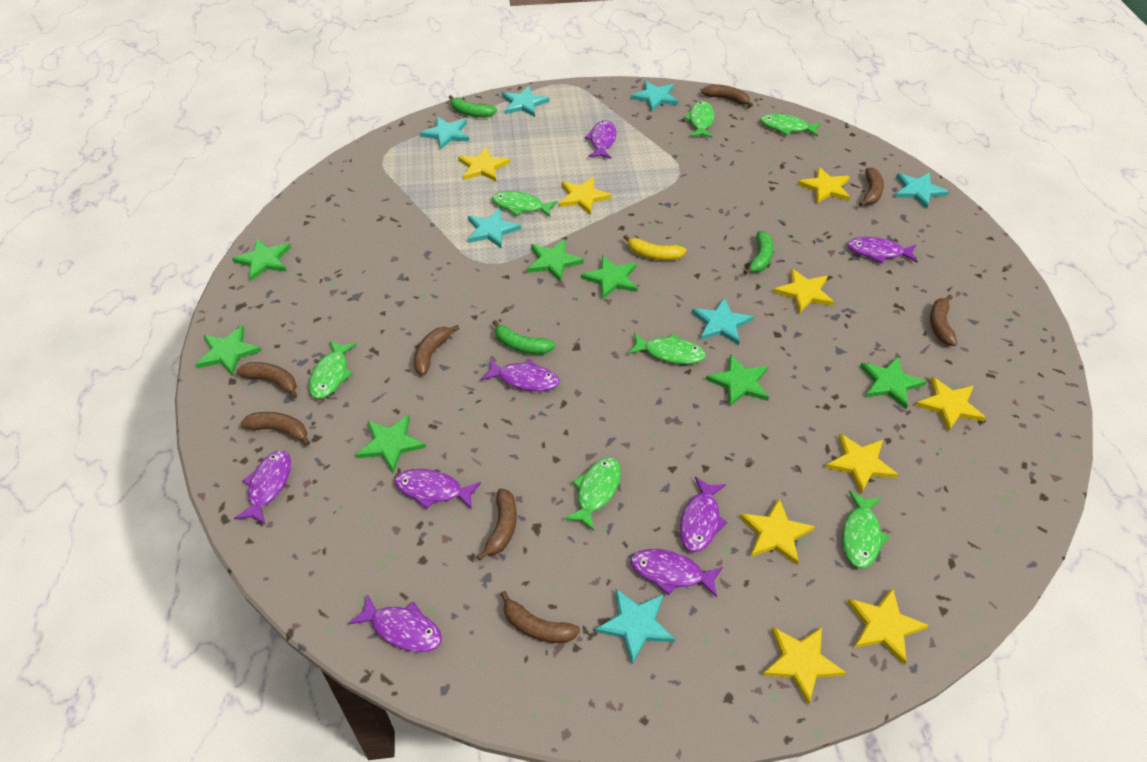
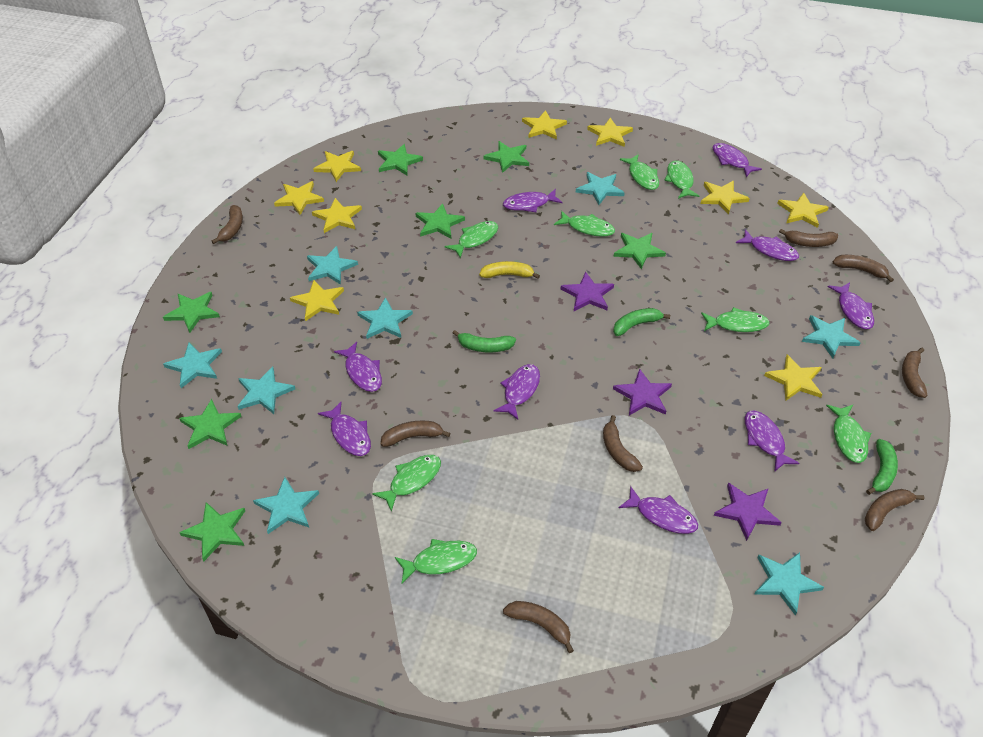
green fish: [309,340,357,399] [492,191,558,217] [564,457,621,531] [628,333,706,364] [684,101,715,138] [760,114,821,137] [842,491,890,568] = 7 -> [372,455,441,512] [395,539,477,583] [444,221,498,259] [554,211,615,237] [620,154,659,190] [664,160,699,199] [701,307,770,332] [826,405,871,463] = 8
purple fish: [234,450,291,524] [348,594,442,652] [394,469,481,510] [481,359,560,391] [585,120,616,159] [630,549,723,598] [680,477,728,552] [847,237,918,263] = 8 -> [318,401,371,456] [334,342,382,392] [493,364,540,420] [503,189,563,212] [619,486,698,534] [713,143,762,177] [736,229,799,261] [745,411,800,472] [828,282,874,329] = 9
purple star: none = 0 -> [561,272,614,311] [613,369,672,415] [714,483,782,541] = 3
turquoise star: [420,117,469,150] [468,208,521,248] [502,86,549,117] [595,589,675,664] [631,81,678,112] [692,297,753,345] [895,172,949,209] = 7 -> [163,342,222,388] [237,367,295,414] [253,477,319,534] [307,246,358,285] [357,297,413,339] [576,172,624,205] [754,552,824,616] [802,315,861,358] = 8

